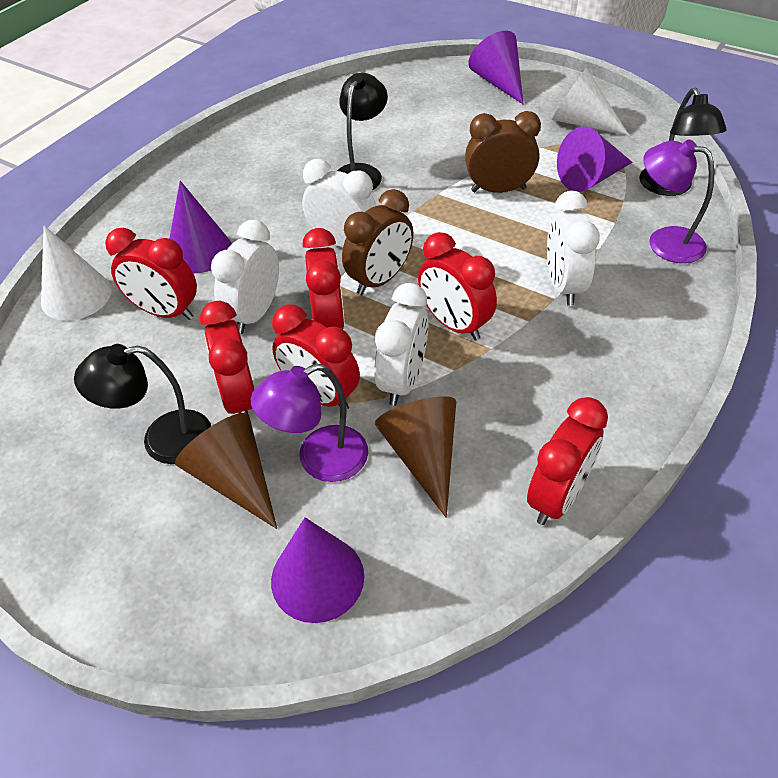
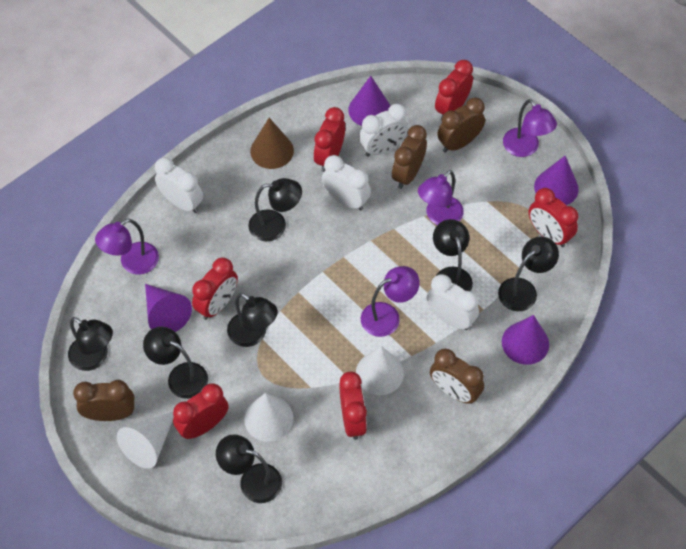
black lamp: [74,344,211,464] [337,73,388,190] [640,88,726,196] = 3 -> [68,317,113,371] [143,327,208,399] [216,434,282,503] [227,292,278,347] [248,178,302,241] [433,219,473,291] [498,237,559,311] = 7
brown clock: [342,189,414,295] [465,111,541,193] = 2 -> [73,380,134,421] [392,125,427,189] [430,349,484,404] [437,97,485,153] = 4
brown cone: [175,413,277,529] [375,396,456,518] = 2 -> [250,118,294,169] = 1
purple lamp: [251,363,368,482] [644,139,714,263] = 2 -> [95,219,159,275] [361,266,420,337] [418,170,464,225] [503,99,557,157] = 4
white cone: [41,226,112,321] [552,68,629,136] = 2 -> [117,412,174,469] [244,393,293,442] [356,346,404,395] = 3

